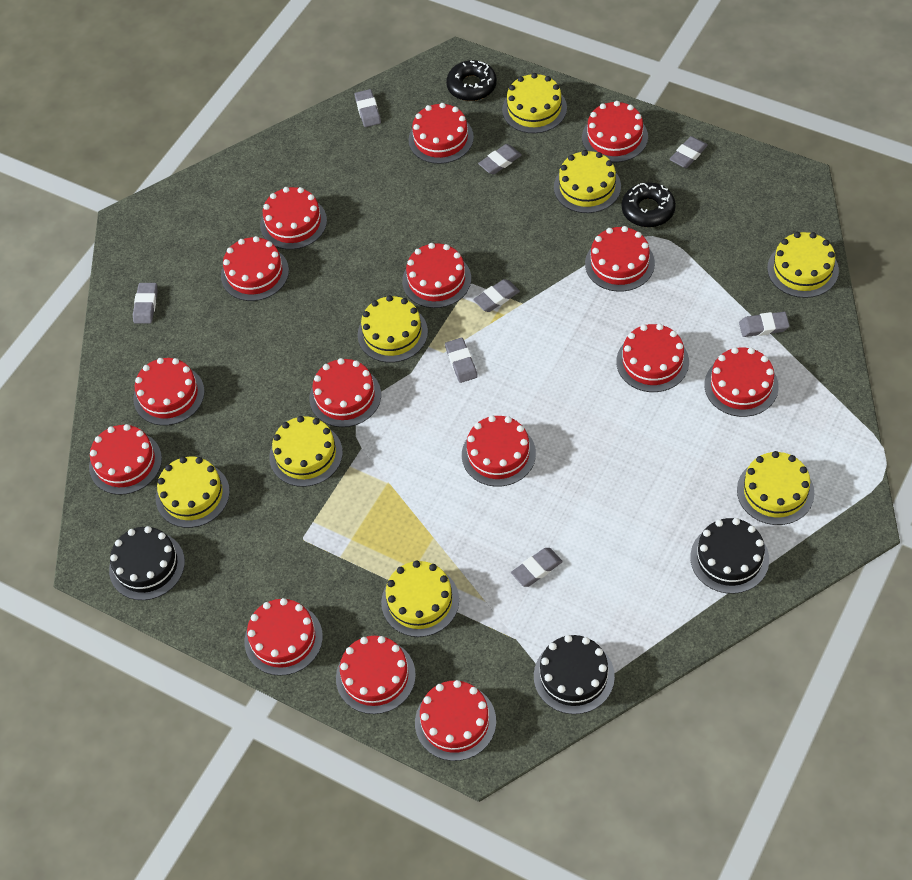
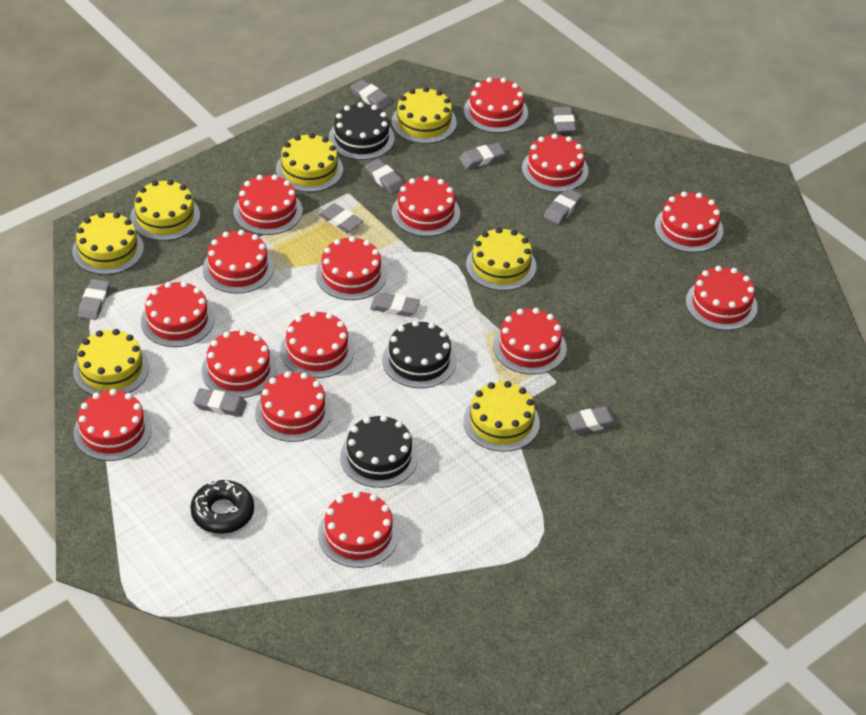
black donut: [446,60,497,101] [622,182,676,227] = 2 -> [190,480,254,534] = 1
grey eraser: [133,283,158,324] [355,89,381,127] [445,338,478,383] [473,279,520,312] [478,144,522,175] [511,548,563,587] [669,136,708,168] [739,312,790,337] = 8 -> [78,279,110,320] [193,388,247,417] [319,203,363,233] [351,79,392,110] [365,159,404,194] [370,292,420,317] [459,143,505,169] [544,188,582,224] [552,106,576,133] [566,406,618,434] = 10
yellow cake: [156,457,230,528] [269,416,343,487] [358,295,428,363] [381,561,459,637] [502,73,567,133] [554,150,621,213] [737,451,814,525] [767,232,839,298] = 8 -> [72,212,144,275] [73,329,149,395] [130,180,200,241] [276,133,343,192] [392,87,457,144] [463,381,540,452] [466,227,536,291] = 7

